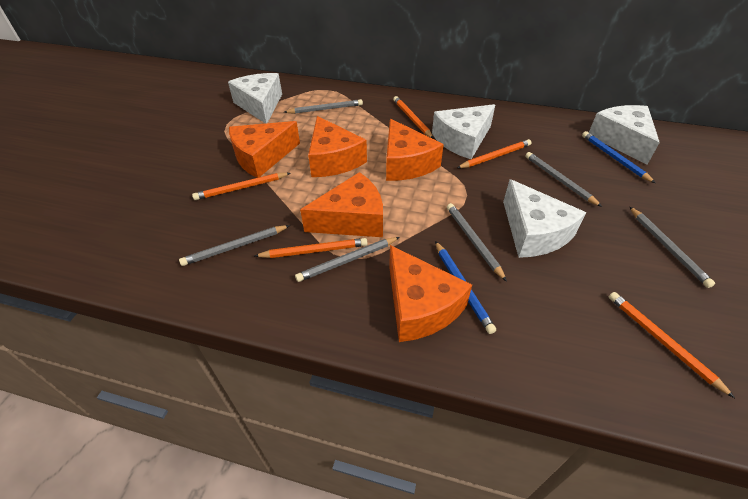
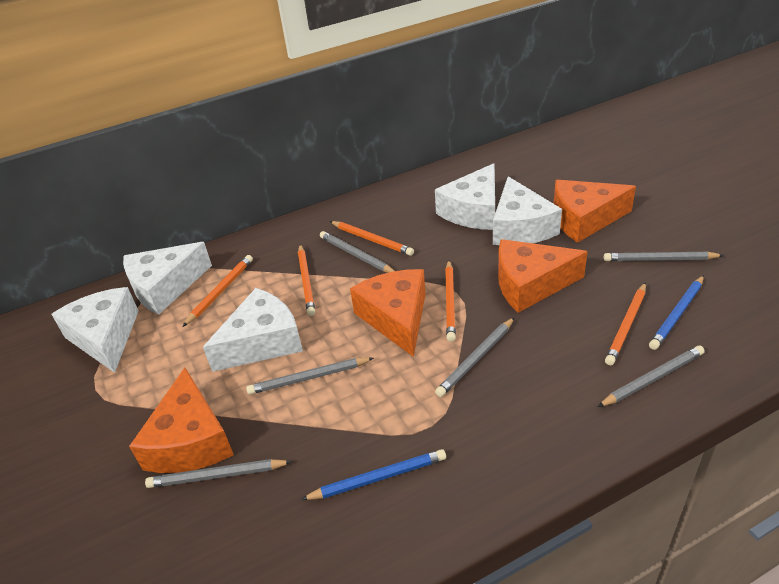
orange cheese: [229,121,300,178] [300,172,383,237] [308,116,367,177] [386,119,444,181] [389,245,472,342] = 5 -> [129,368,234,473] [350,269,426,357] [498,239,588,313] [554,180,636,243] = 4
white cheese: [228,73,282,124] [432,104,495,159] [503,179,586,258] [589,105,660,165] = 4 -> [51,287,139,373] [123,242,212,315] [203,288,303,372] [435,163,495,230] [493,176,562,245] = 5

